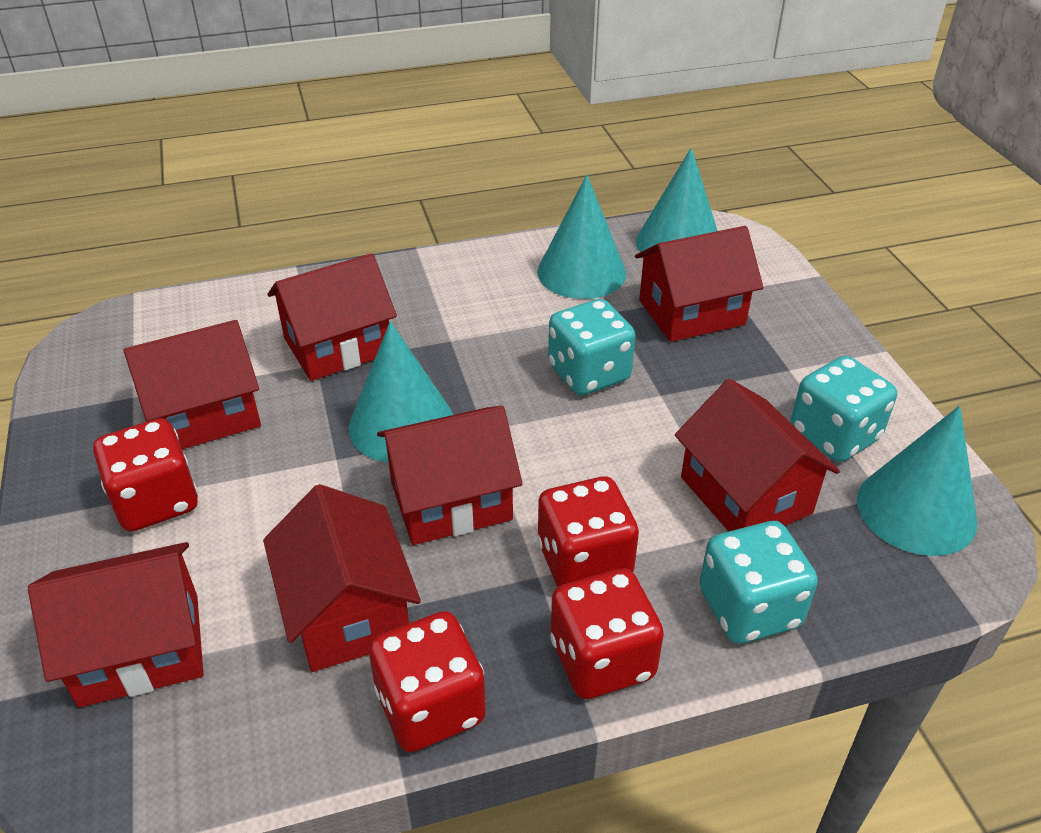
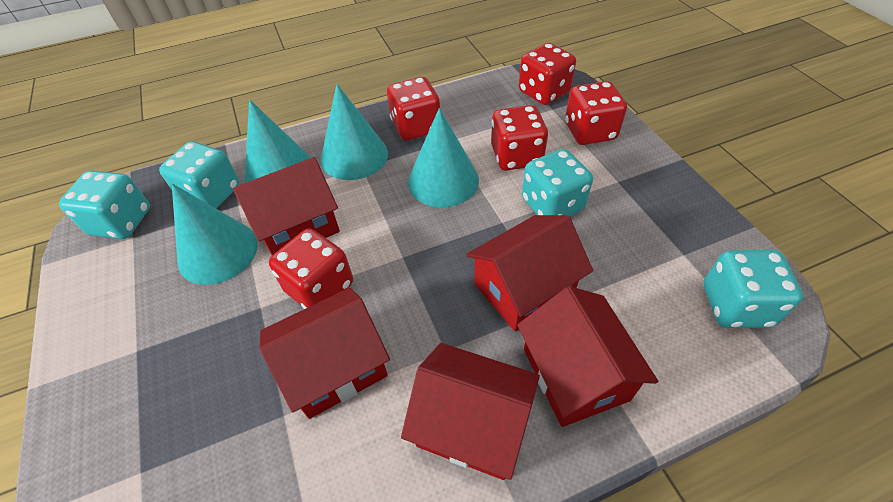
red dice: [93,418,198,532] [369,611,486,752] [537,476,639,587] [550,568,664,699] = 4 -> [269,228,353,309] [387,77,440,141] [491,105,548,171] [519,43,576,105] [565,81,627,145] = 5
red house: [28,542,203,707] [124,320,261,449] [263,484,421,672] [268,253,397,381] [377,406,523,545] [635,226,763,342] [675,379,840,532] = 7 -> [233,157,340,255] [259,288,390,419] [401,343,540,480] [466,215,593,331] [517,286,658,427] = 5
turquoise dice: [548,299,636,395] [699,521,818,644] [791,356,897,462] = 3 -> [59,171,150,239] [159,141,239,209] [522,149,593,216] [703,250,803,328] = 4

